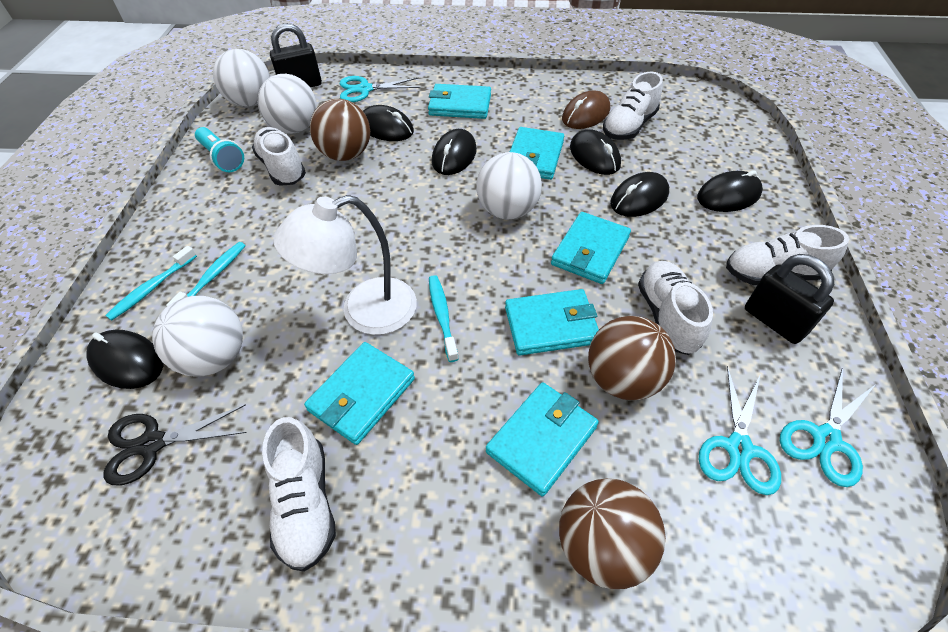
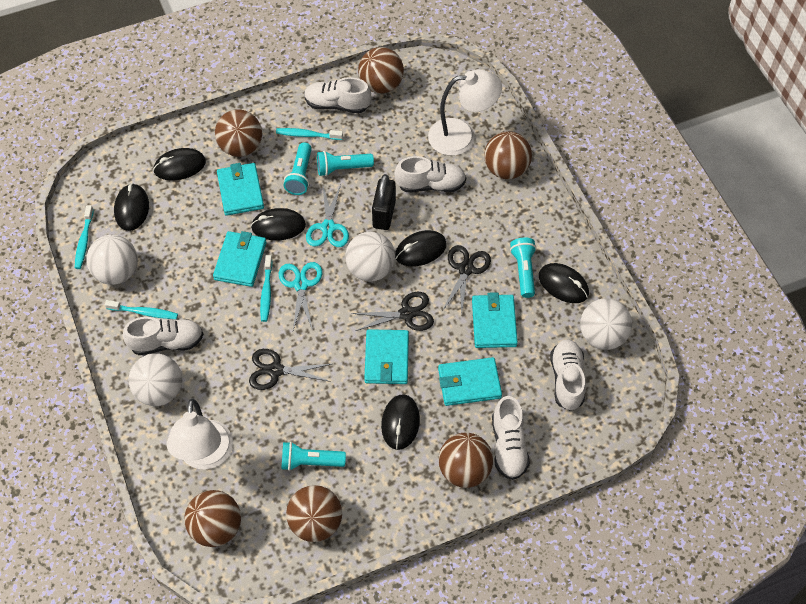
black padlock: [270,23,322,87] [745,254,834,344] = 2 -> [372,174,396,230] = 1
black scissors: [103,404,247,485] = 1 -> [249,349,331,390] [351,292,434,331] [443,245,491,315] = 3
brown ball: [310,99,370,161] [559,478,666,589] [588,316,676,400] = 3 -> [184,490,241,547] [215,109,262,157] [286,485,342,542] [358,47,404,93] [439,433,493,488] [484,131,532,179] = 6
brown mouse: [562,90,610,129] = 1 -> none = 0
turquoise flashlight: [195,127,244,172] = 1 -> [281,442,346,471] [284,142,312,195] [317,151,374,176] [510,238,536,298] = 4
turquoise scissors: [340,76,420,102] [699,366,781,495] [780,367,876,487] = 3 -> [279,262,322,330] [306,184,349,247] = 2
turquoise toothbrush: [105,246,197,321] [166,242,246,306] [429,275,459,362] = 3 -> [75,205,94,269] [105,300,178,319] [260,255,273,322] [276,128,343,140] = 4
turquoise wallet: [304,342,415,445] [428,84,491,119] [486,382,599,496] [505,289,599,355] [510,127,564,180] [551,212,631,284] = 6 -> [213,231,267,287] [217,163,264,216] [364,329,409,384] [438,357,502,406] [472,292,518,348] = 5
white lamp: [273,195,417,335] = 1 -> [167,399,233,469] [428,69,502,156] = 2

